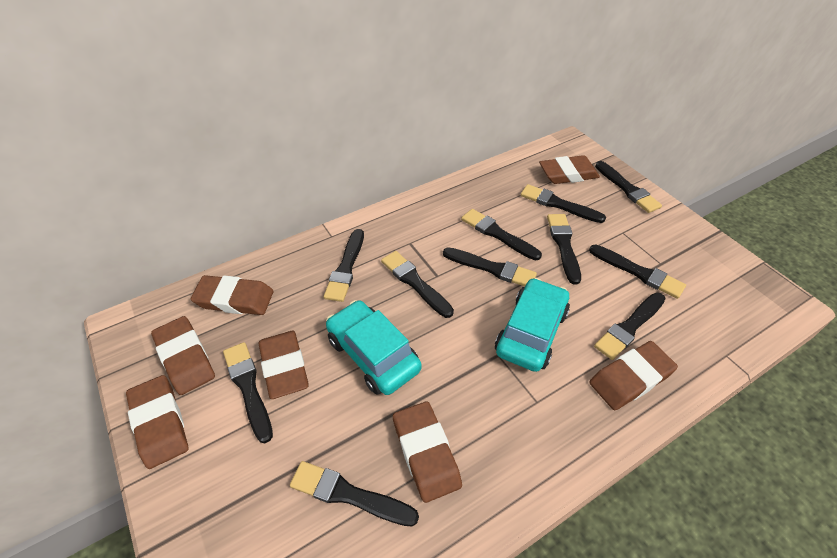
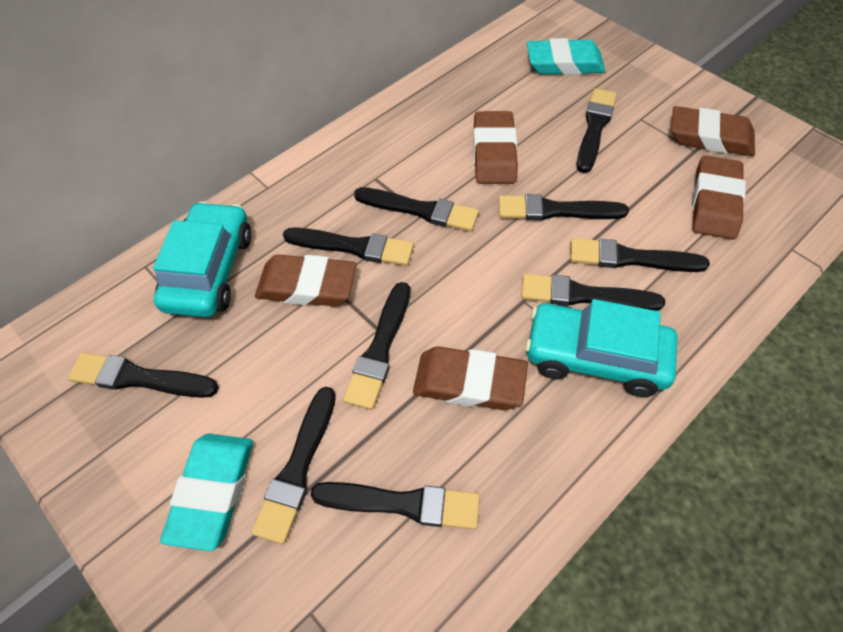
black brush: [223,342,273,443] [290,461,419,527] [324,229,364,302] [381,251,454,318] [443,247,537,286] [461,209,542,260] [521,184,606,223] [547,214,581,285] [589,245,686,299] [594,292,666,360] [595,161,662,213] = 11 -> [68,353,219,398] [251,387,336,544] [283,227,414,266] [311,482,480,530] [343,282,410,410] [354,187,479,232] [499,194,629,221] [521,274,665,311] [570,238,710,272] [576,89,617,173] = 10
brown eraser: [126,375,189,469] [151,316,215,395] [191,275,274,315] [258,331,309,399] [393,401,462,503] [539,155,600,184] [589,341,678,410] = 7 -> [255,254,357,306] [413,346,528,410] [473,111,518,184] [671,106,755,156] [692,155,746,240] = 5
turquoise eraser: none = 0 -> [160,434,253,551] [527,38,605,75] = 2

